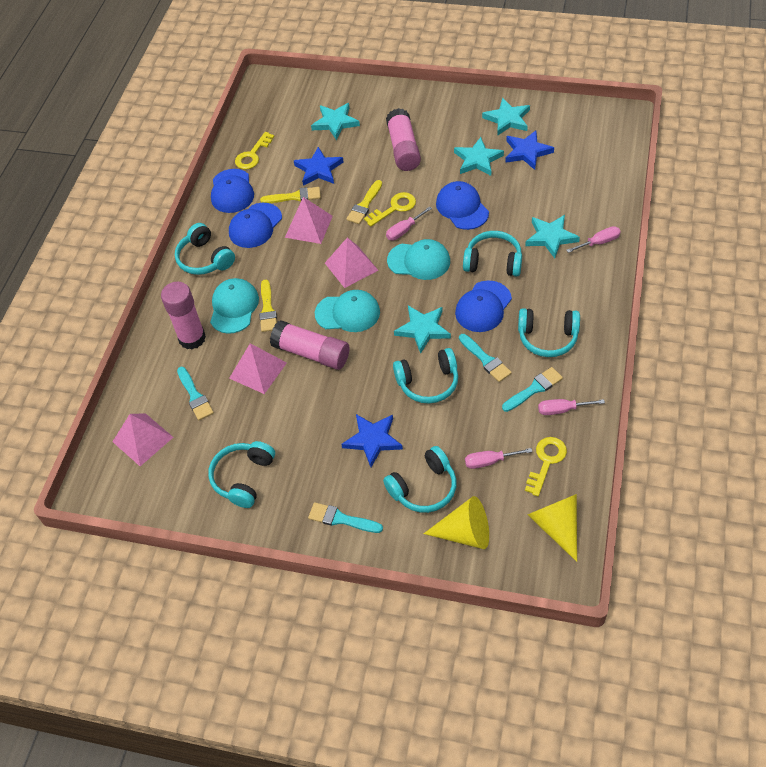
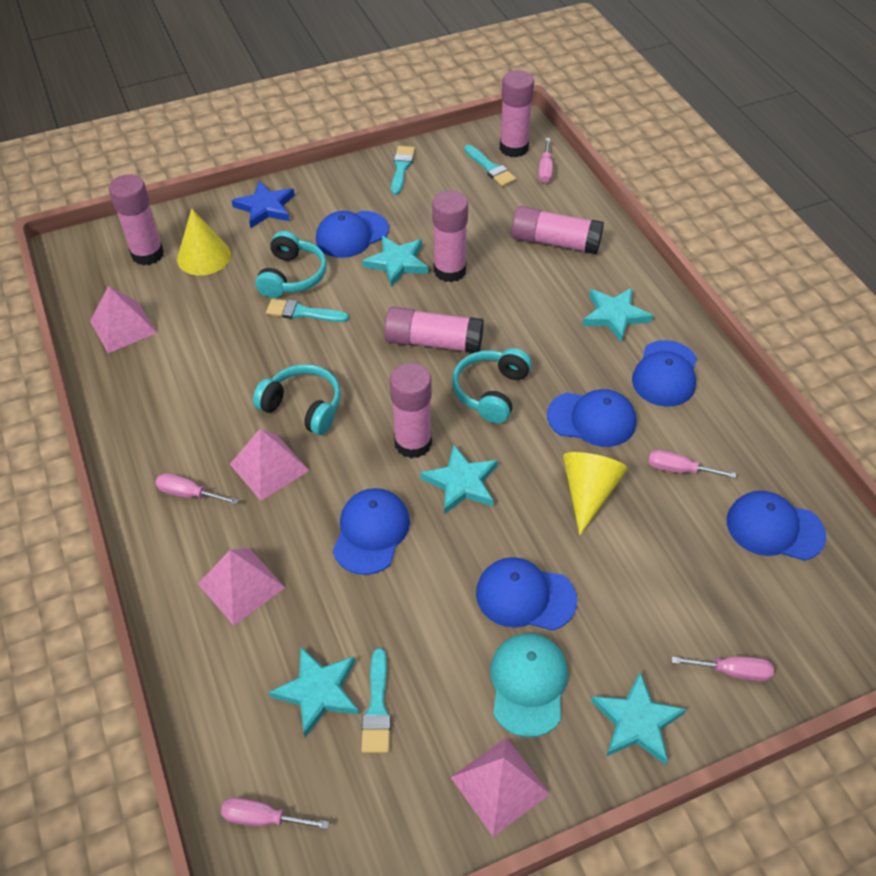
blue cap: [211,169,254,213] [229,203,282,248] [436,181,489,230] [455,281,512,332] = 4 -> [316,211,389,258] [333,488,410,575] [476,557,577,630] [547,389,636,447] [632,340,697,407] [727,491,826,561] = 6
blue star: [294,147,344,186] [341,414,403,467] [505,130,554,170] = 3 -> [231,181,295,228] = 1
pink glue stick: [161,282,206,350] [270,320,349,370] [386,108,421,171] = 3 -> [109,175,164,266] [384,307,484,353] [390,363,432,458] [432,191,468,282] [500,70,534,158] [511,206,604,254] = 6
pink screwdriver: [386,206,432,241] [465,448,532,469] [538,399,605,415] [566,226,621,253] = 4 -> [155,473,239,505] [221,798,329,829] [538,138,553,183] [648,450,736,478] [672,656,774,681] = 5
turquoise cap: [210,278,259,334] [315,290,380,332] [387,239,450,280] = 3 -> [490,633,568,737] = 1
turquoise headphones: [175,223,235,275] [208,441,275,508] [383,446,457,513] [393,348,458,404] [463,231,522,276] [518,308,580,357] = 6 -> [253,364,341,435] [255,231,327,298] [452,348,532,424] = 3
yellow brush: [259,280,277,332] [260,187,321,203] [346,180,382,224] = 3 -> none = 0
yellow key: [235,132,274,169] [364,192,416,227] [525,437,567,496] = 3 -> none = 0

